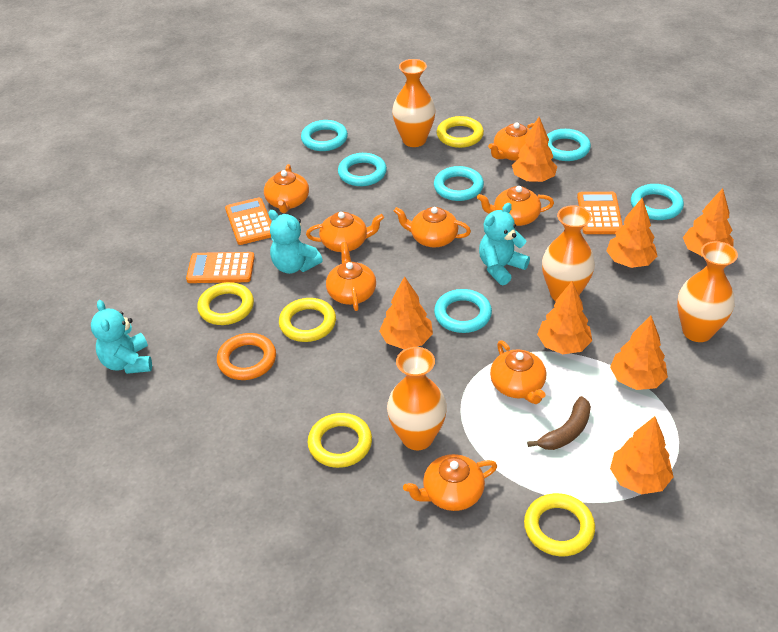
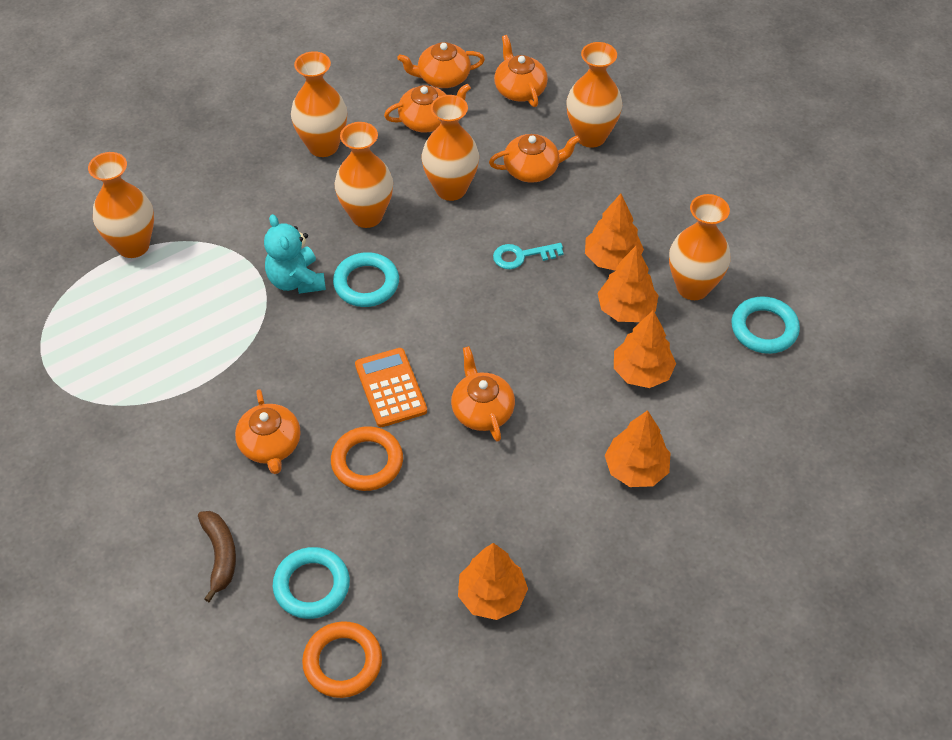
orange calculator: [186,252,255,283] [225,198,271,245] [577,192,623,234] = 3 -> [355,348,427,427] = 1
orange ring: [217,333,276,380] = 1 -> [302,621,382,698] [331,426,403,491] = 2
orange teapot: [264,164,309,213] [306,212,384,252] [326,242,376,311] [394,207,471,248] [403,454,497,511] [477,186,554,226] [488,122,534,161] [490,340,546,404] = 8 -> [235,389,301,474] [384,84,471,133] [397,42,485,88] [451,346,515,442] [489,134,580,183] [494,35,548,107] = 6
orange tree: [380,276,433,349] [512,117,557,182] [537,281,592,354] [606,198,658,268] [610,316,668,390] [610,416,673,495] [683,188,734,257] = 7 -> [458,543,528,620] [585,193,644,271] [597,246,659,322] [605,410,671,487] [614,310,676,388] = 5
orange vase: [387,347,447,450] [392,59,435,147] [542,205,595,301] [677,241,738,342] = 4 -> [88,152,154,258] [291,51,347,157] [334,122,393,228] [422,95,479,201] [566,42,622,148] [669,194,730,300] = 6
turquoise key: none = 0 -> [493,243,564,269] = 1
turquoise ring: [301,120,348,151] [338,153,387,186] [434,166,484,201] [434,289,492,333] [547,129,591,161] [631,184,684,220] = 6 -> [273,547,350,619] [333,252,399,307] [732,296,800,354] = 3
turquoise teddy bear: [91,300,152,374] [268,210,323,274] [479,203,530,285] = 3 -> [264,214,326,294] = 1
yellow ring: [197,282,254,325] [279,298,336,342] [308,413,372,468] [437,116,484,148] [524,493,595,556] = 5 -> none = 0

